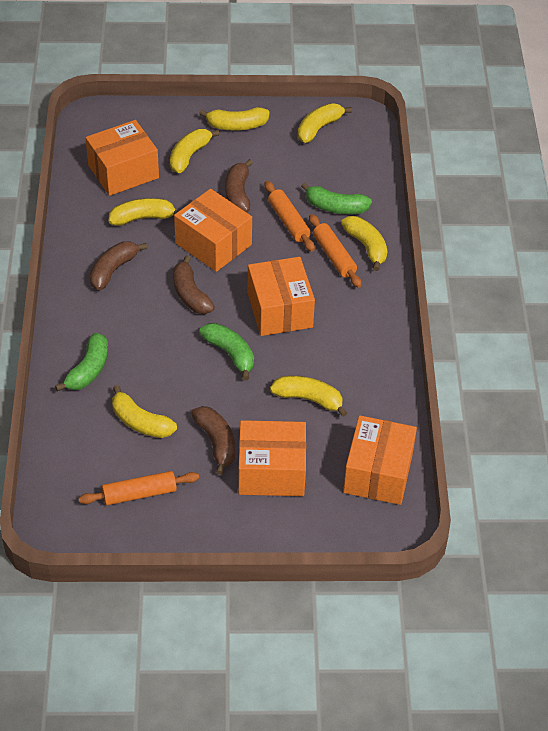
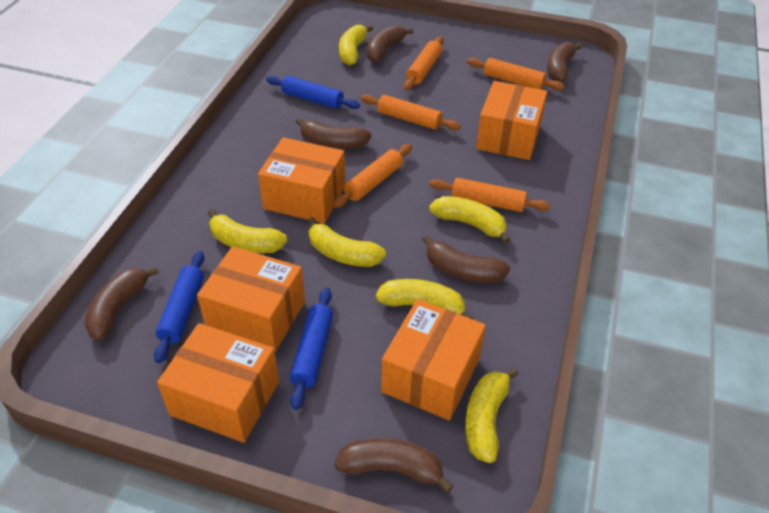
blue rolling pin: none = 0 -> [154,251,204,363] [266,76,360,109] [290,288,333,410] = 3
brown banana: [90,241,147,290] [173,256,215,314] [191,406,235,475] [225,159,253,213] = 4 -> [84,266,159,340] [296,118,371,149] [334,438,453,493] [367,25,414,63] [422,235,510,283] [547,42,582,82] = 6
green banana: [55,333,108,392] [199,323,254,380] [301,182,372,214] = 3 -> none = 0
orange rolling pin: [79,471,199,505] [265,181,315,252] [309,214,362,288] = 3 -> [333,144,412,208] [361,94,461,130] [404,36,444,90] [429,178,550,212] [467,58,564,91] = 5
yellow banana: [109,198,179,226] [112,385,177,438] [170,129,220,173] [199,107,270,130] [270,376,347,417] [298,103,352,143] [341,216,387,271] = 7 -> [208,209,287,253] [308,217,386,267] [339,25,373,65] [376,279,473,319] [429,196,511,244] [465,367,519,463] = 6

